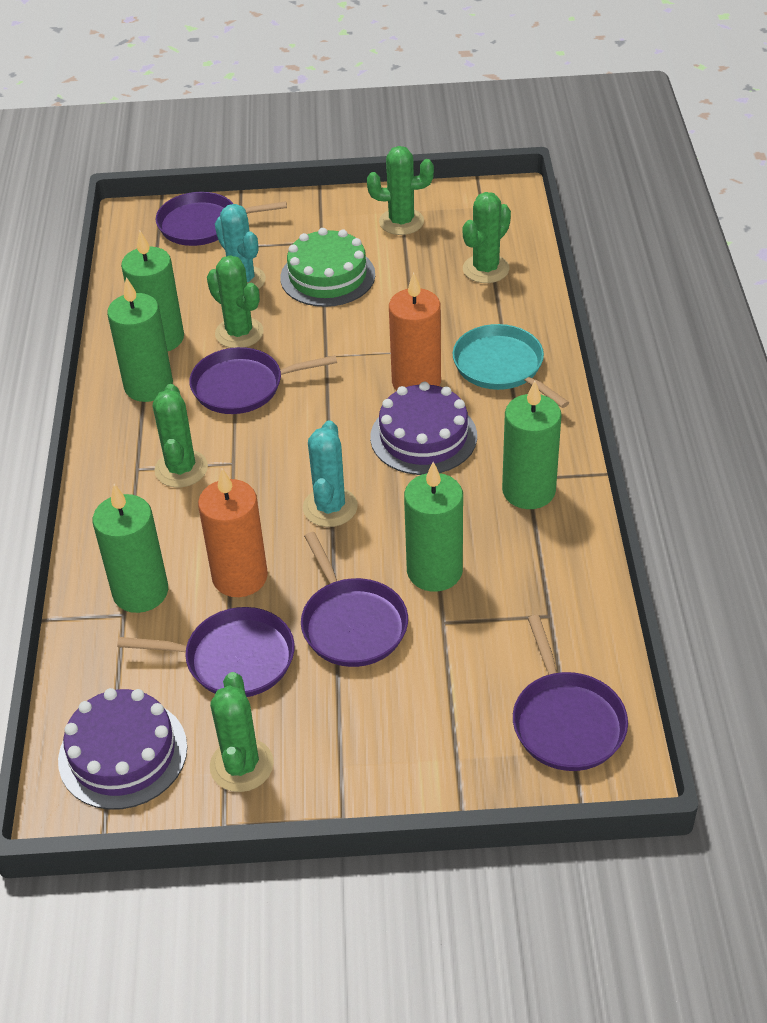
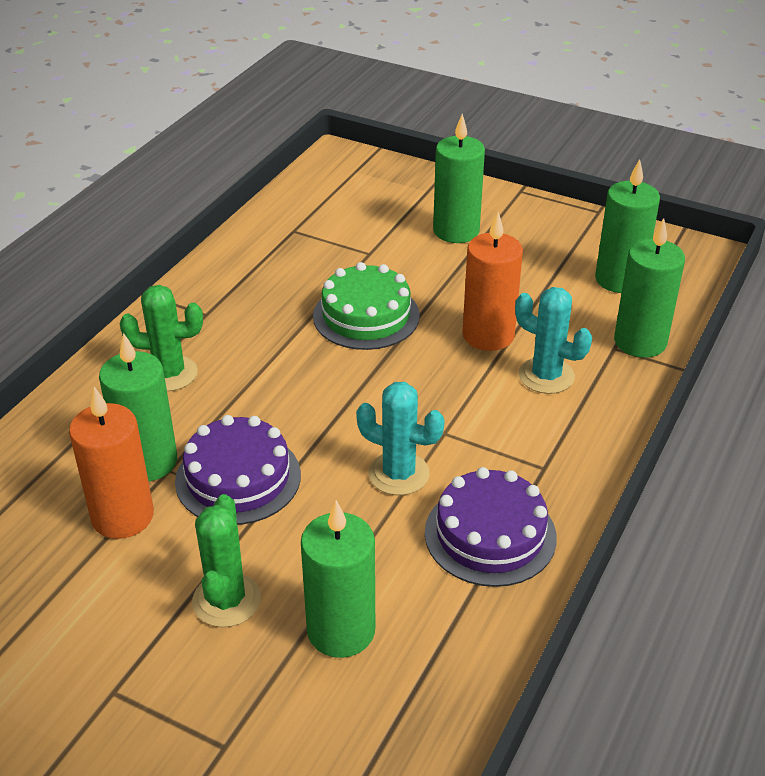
green cactus: [153,384,208,487] [207,255,264,348] [210,672,274,792] [367,146,434,235] [463,192,511,283] = 5 -> [120,285,203,391] [192,494,261,627] = 2
purple pan: [117,607,295,697] [156,192,287,246] [189,347,337,414] [301,532,408,667] [513,615,628,771] = 5 -> none = 0
turquoise pan: [453,324,569,408] = 1 -> none = 0

